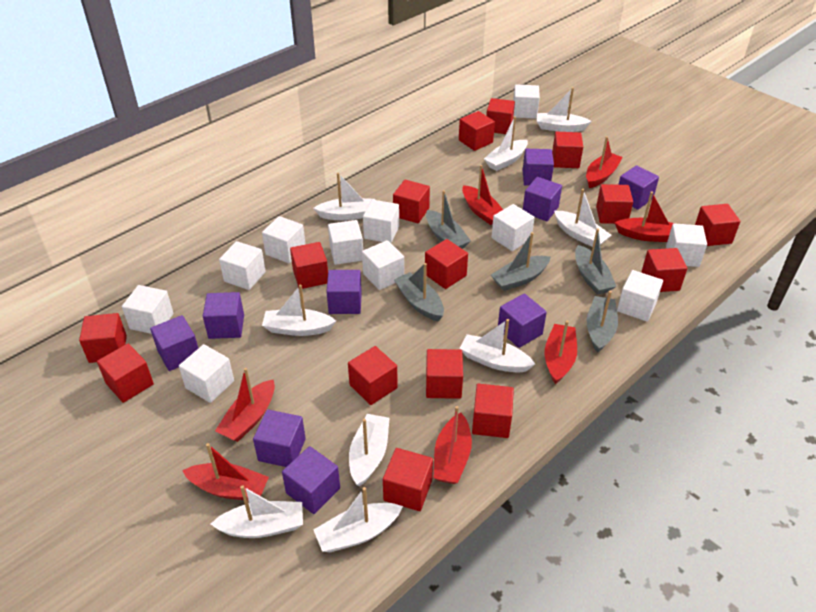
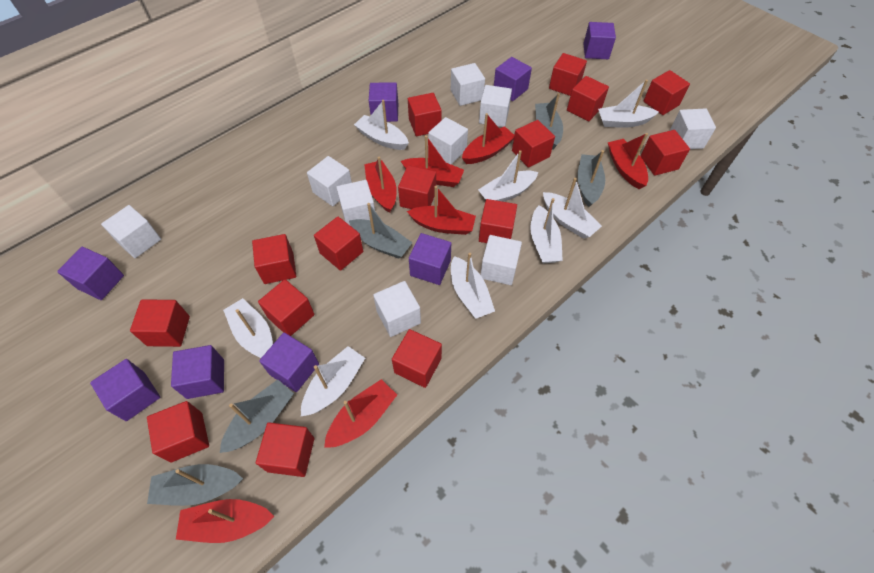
purple cube: [150,315,198,371] [203,292,244,339] [253,410,306,467] [282,446,340,514] [326,270,362,314] [498,293,547,348] [523,149,554,186] [523,177,562,221] [618,165,659,210] = 9 -> [57,247,124,300] [90,359,160,421] [171,345,224,399] [259,332,319,392] [369,82,398,122] [409,233,451,285] [494,57,532,101] [583,22,616,59] = 8
white boat: [211,485,303,538] [262,285,336,336] [313,172,375,221] [313,487,403,552] [349,414,390,487] [459,319,535,373] [484,116,528,171] [537,87,592,132] [554,189,612,247] = 9 -> [223,298,273,358] [301,346,365,416] [354,100,409,150] [451,253,495,319] [478,150,538,202] [530,198,563,263] [543,178,602,239] [598,80,659,128] = 8
white cube: [122,285,173,334] [179,344,234,403] [219,241,266,290] [262,216,306,263] [328,220,363,265] [362,240,404,290] [363,199,399,243] [492,204,535,251] [513,85,540,119] [617,270,663,322] [666,223,707,267] = 11 -> [101,205,161,258] [307,156,352,206] [336,180,375,225] [373,281,421,337] [428,117,468,164] [451,63,485,106] [479,85,512,127] [480,235,522,285] [670,108,716,149] = 9

